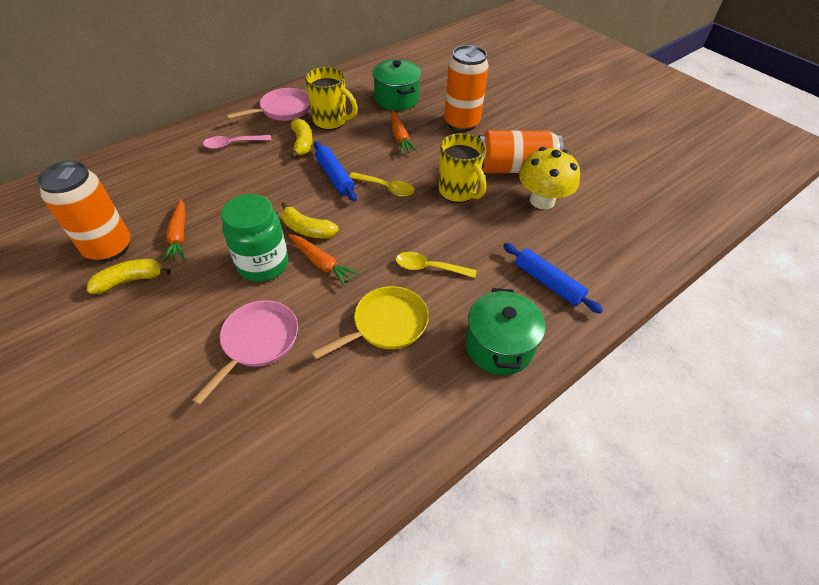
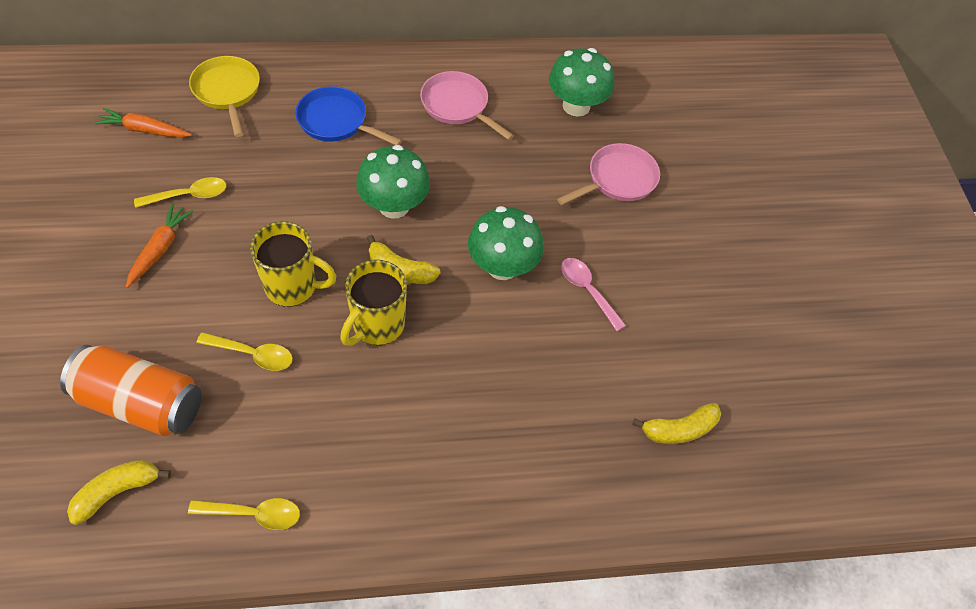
blue pan: none = 0 -> [295,86,402,145] = 1
blue rolling pin: [314,141,357,201] [503,243,603,313] = 2 -> none = 0
green jar: [221,194,288,282] = 1 -> none = 0
green mushroom: none = 0 -> [356,145,430,219] [468,206,544,280] [549,48,614,117] = 3
green pot: [372,60,421,111] [466,288,546,375] = 2 -> none = 0
orange can: [37,161,131,262] [444,45,489,132] [478,131,564,173] = 3 -> [60,345,202,436] = 1
orange carrot: [162,199,185,263] [288,234,360,287] [391,110,417,154] = 3 -> [94,108,192,138] [126,204,193,288] = 2
yellow mushroom: [519,147,580,210] = 1 -> none = 0
yellow spoon: [349,172,415,197] [396,252,477,278] = 2 -> [134,177,227,208] [188,498,300,530] [197,332,293,371] = 3

